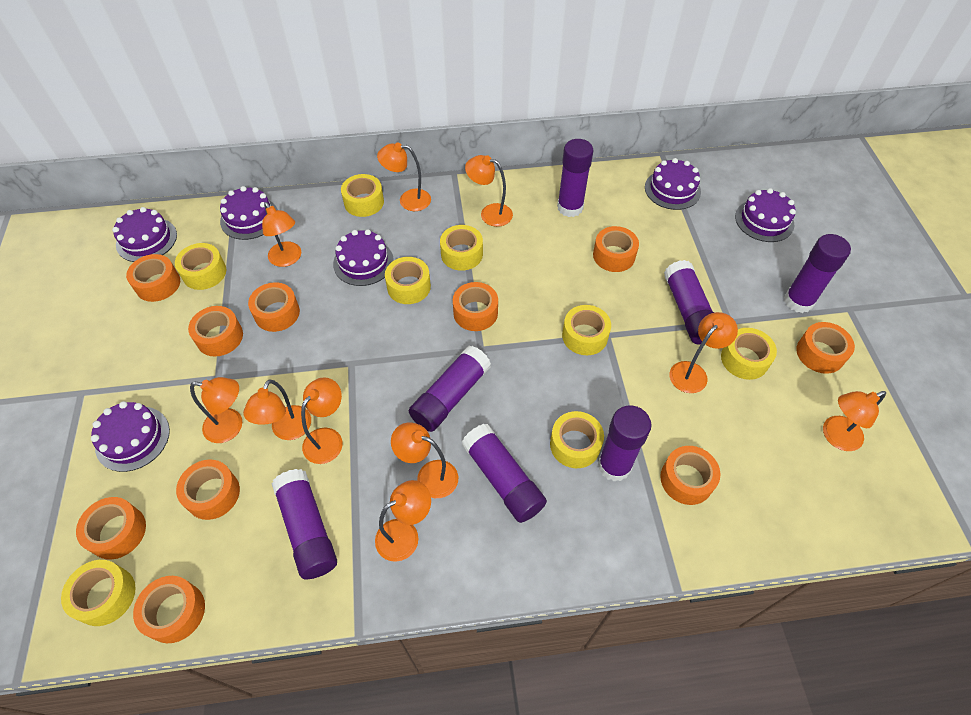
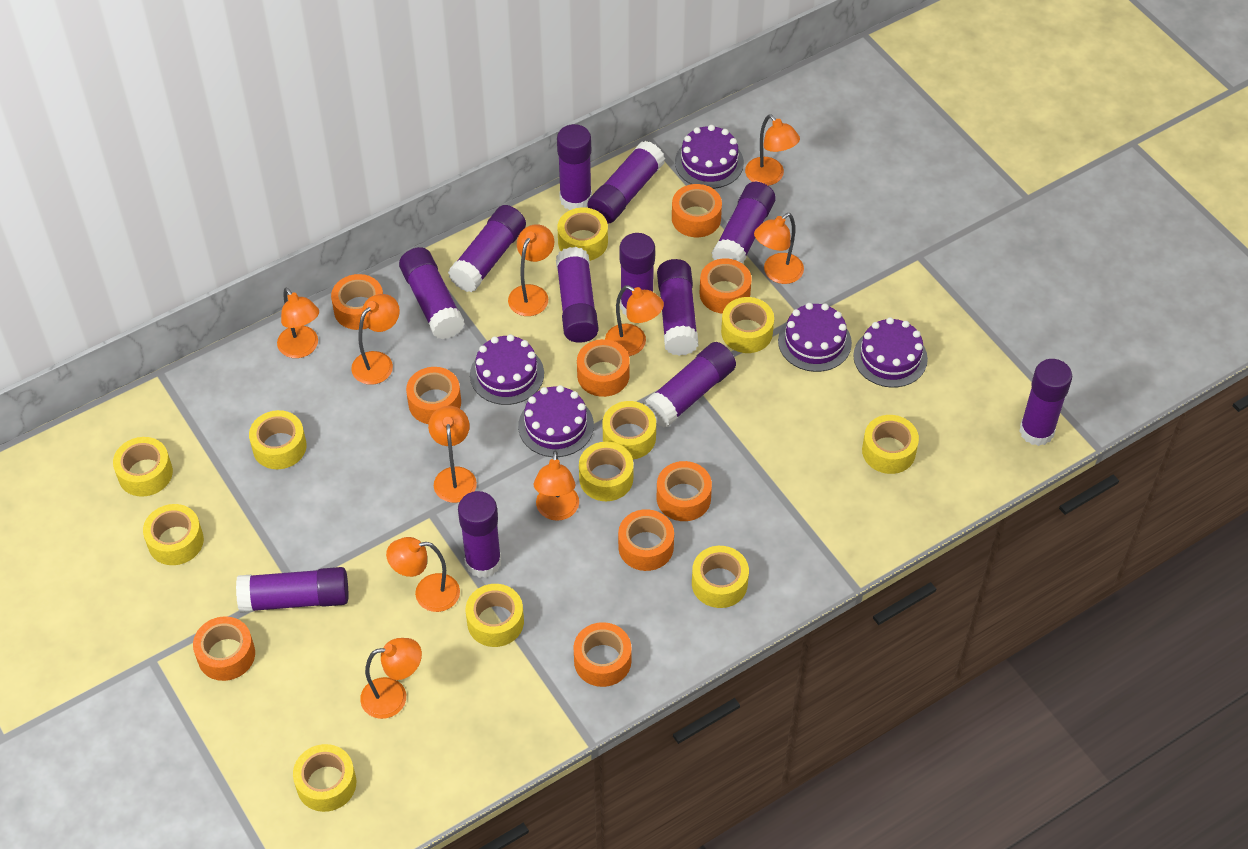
orange tape: [76,497,146,560] [126,254,180,302] [133,576,205,643] [176,460,240,520] [188,306,243,356] [248,282,300,332] [453,282,498,331] [593,226,639,272] [660,446,720,505] [796,322,855,374] = 10 -> [193,616,255,681] [331,274,383,330] [406,367,461,424] [574,622,632,687] [577,339,630,397] [618,509,674,571] [657,461,712,521] [672,184,722,237] [700,258,752,314] = 9
purple cake: [91,401,170,472] [112,207,177,262] [220,186,278,240] [333,229,394,286] [645,158,701,210] [735,188,796,242] = 6 -> [470,334,544,405] [518,385,594,457] [675,125,744,189] [778,303,852,372] [853,317,928,388] = 5
purple glue stick: [271,469,337,579] [409,346,491,432] [461,424,547,523] [557,139,593,217] [598,406,652,482] [664,260,714,345] [784,234,851,313] = 7 -> [236,567,348,613] [399,247,465,339] [448,205,526,293] [458,491,501,578] [556,247,599,343] [557,124,592,210] [588,141,665,224] [619,233,655,317] [644,342,736,427] [657,259,699,356] [712,182,776,264] [1019,359,1072,446] = 12
yellow tape: [61,560,136,626] [175,243,226,290] [341,174,384,217] [385,257,431,304] [440,225,483,271] [550,411,604,468] [562,305,611,355] [721,328,777,380] = 8 -> [113,437,173,497] [143,504,204,565] [249,410,307,469] [293,744,356,812] [466,584,524,647] [557,207,608,261] [579,442,633,501] [603,401,656,459] [692,546,749,608] [721,297,774,353] [862,415,919,474] = 11

